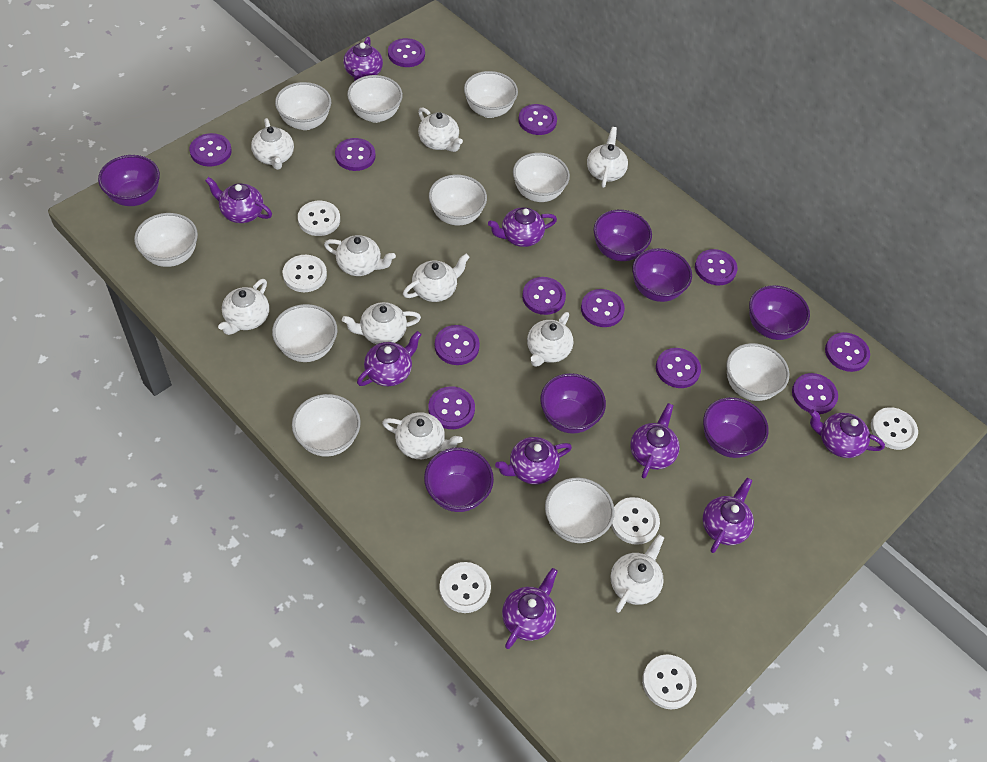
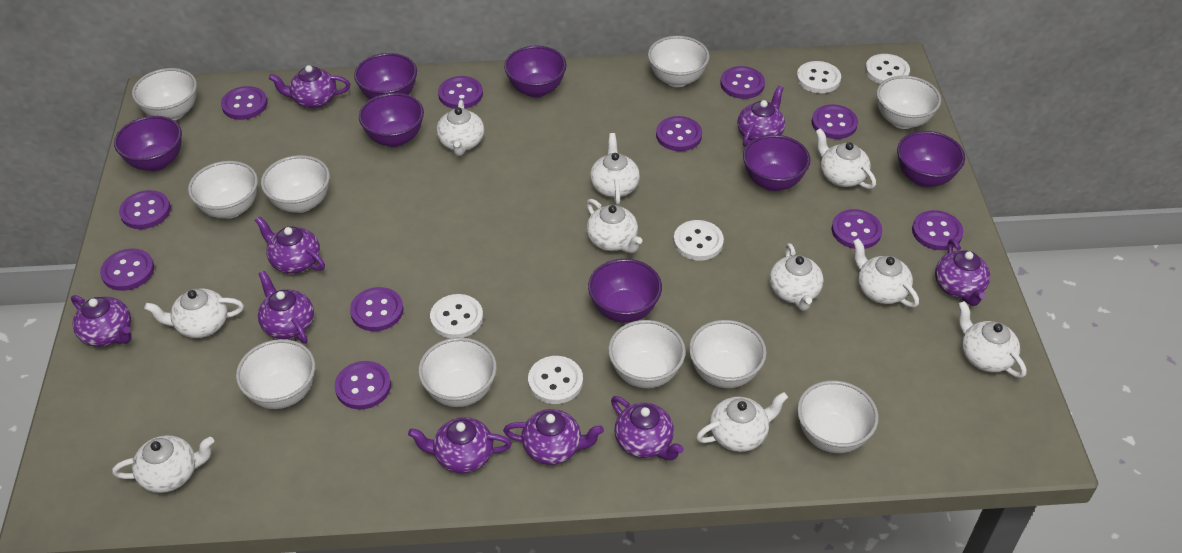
purple button: [190,133,232,167] [335,138,376,171] [388,38,425,67] [428,386,475,429] [435,325,480,365] [518,104,557,135] [522,277,566,315] [581,289,625,327] [656,348,701,388] [695,249,738,285] [792,373,838,414] [825,332,870,372] = 12 -> [100,248,154,291] [119,190,171,229] [221,86,267,120] [335,361,391,410] [350,287,404,331] [438,76,483,109] [656,116,702,151] [720,66,765,99] [812,104,858,139] [832,209,882,249] [912,210,964,250] = 11
white button: [283,255,327,292] [298,201,340,236] [439,562,491,613] [611,497,660,545] [642,655,696,709] [871,407,918,450] = 6 -> [430,294,483,338] [528,356,583,404] [674,220,724,261] [797,61,841,93] [865,54,910,84] = 5

